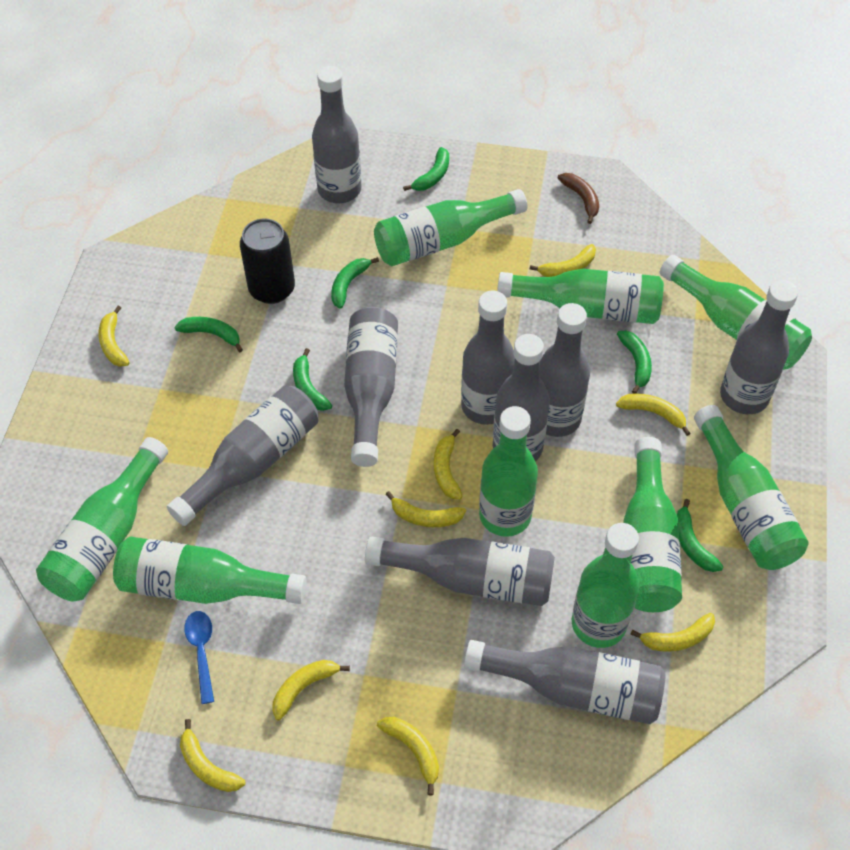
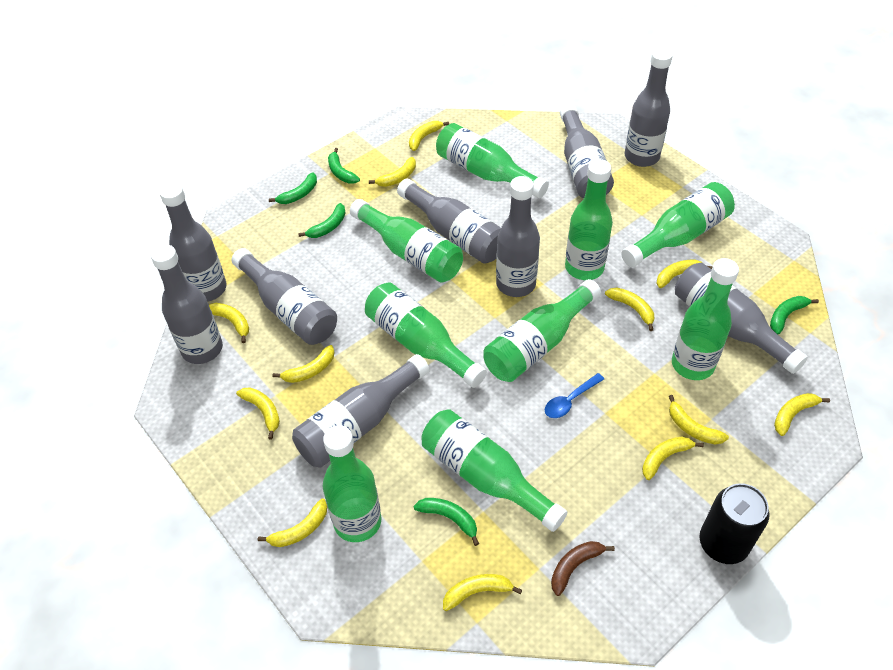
green banana: [174,317,243,352] [293,348,332,411] [331,257,379,309] [403,147,449,191] [617,330,652,394] [677,499,724,572] = 6 -> [269,173,317,204] [298,203,346,238] [328,148,360,184] [414,498,479,546] [770,296,819,334] = 5
yellow banana: [98,306,129,367] [180,719,245,792] [272,660,350,721] [377,717,439,795] [385,491,466,527] [434,429,463,499] [530,244,596,277] [616,393,691,436] [630,613,715,652] = 9 -> [209,303,249,343] [236,387,280,439] [258,498,327,547] [273,345,335,383] [369,157,416,187] [409,121,449,151] [443,574,522,611] [605,288,654,331] [642,437,704,480] [656,260,713,288] [669,395,729,445] [774,393,830,436] = 12

